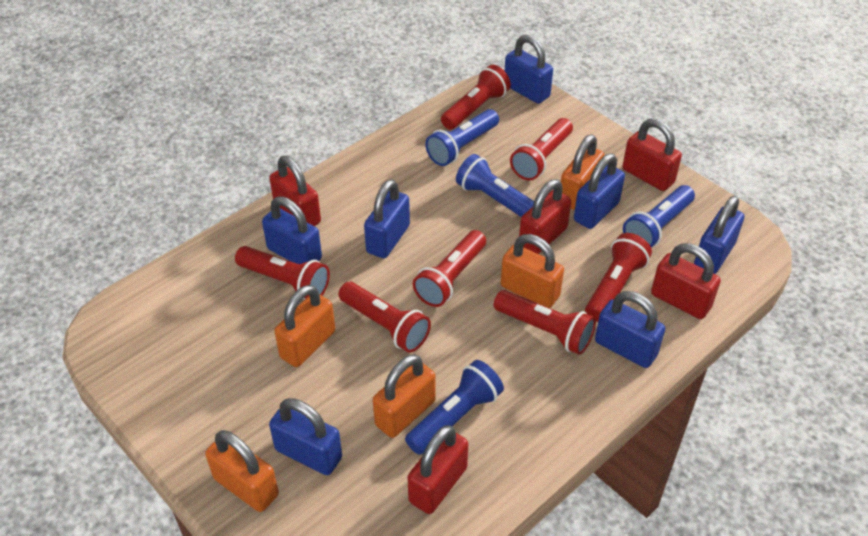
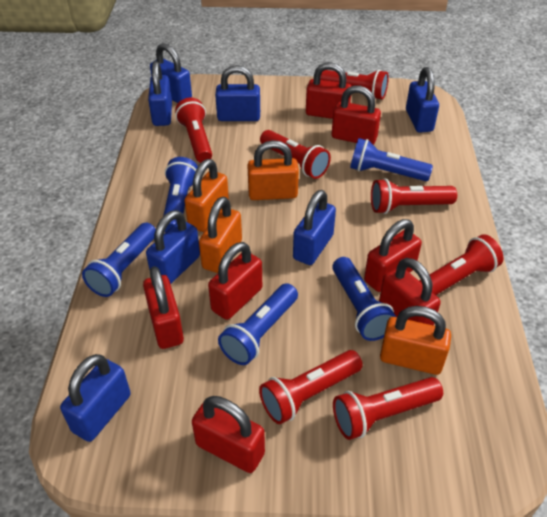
blue flashlight: [405,360,504,455] [425,109,499,166] [456,154,534,217] [623,185,695,248] = 4 -> [82,223,156,297] [163,157,198,233] [218,283,298,365] [332,257,396,341] [350,138,433,181] = 5
orange padlock: [205,430,279,512] [274,285,335,367] [373,354,435,438] [501,234,564,308] [561,134,604,210] = 5 -> [184,159,229,232] [199,197,242,273] [247,140,299,200] [380,306,451,375] = 4
red padlock: [269,156,321,226] [408,425,468,514] [519,179,571,254] [623,119,682,191] [651,243,721,319] = 5 -> [143,266,184,349] [192,396,265,473] [208,242,262,320] [306,62,351,119] [332,86,381,145] [364,219,422,292] [379,258,441,326] = 7

